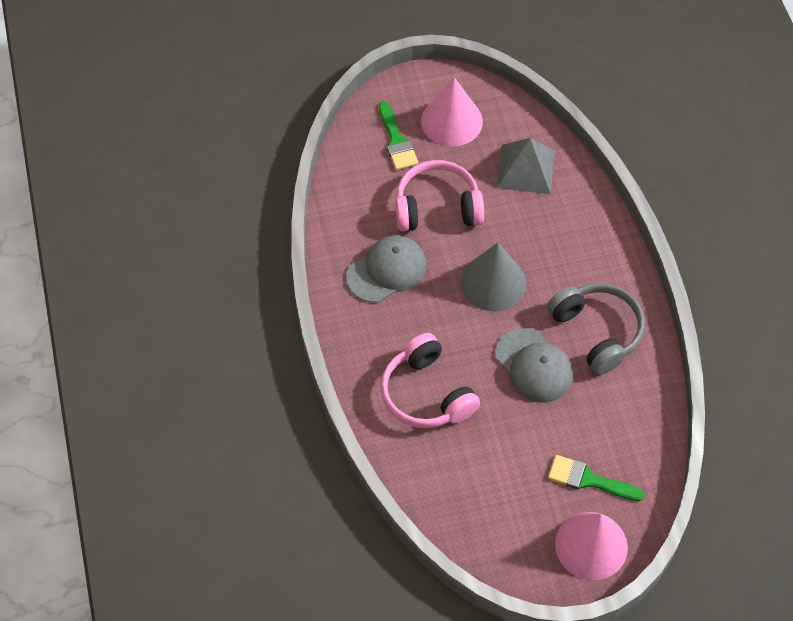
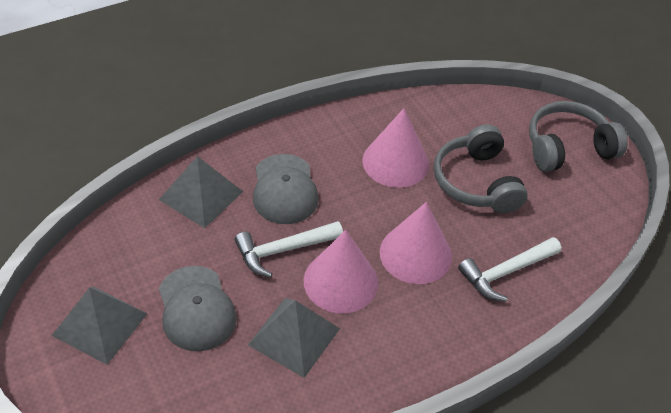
green brush: [379,101,418,170] [548,455,645,501] = 2 -> none = 0
grey cone: [460,243,526,311] = 1 -> none = 0
grey headphones: [547,283,645,375] = 1 -> [434,124,528,213] [529,101,627,172] = 2
grey pyramid: [497,138,555,194] = 1 -> [52,287,147,365] [159,156,243,228] [248,298,340,378] = 3
pink cone: [421,77,483,147] [555,512,628,580] = 2 -> [304,230,378,313] [362,108,429,188] [380,202,452,284] = 3
pink headphones: [380,333,480,428] [395,160,484,232] = 2 -> none = 0
white hammer: none = 0 -> [234,221,343,277] [458,237,561,302] = 2

